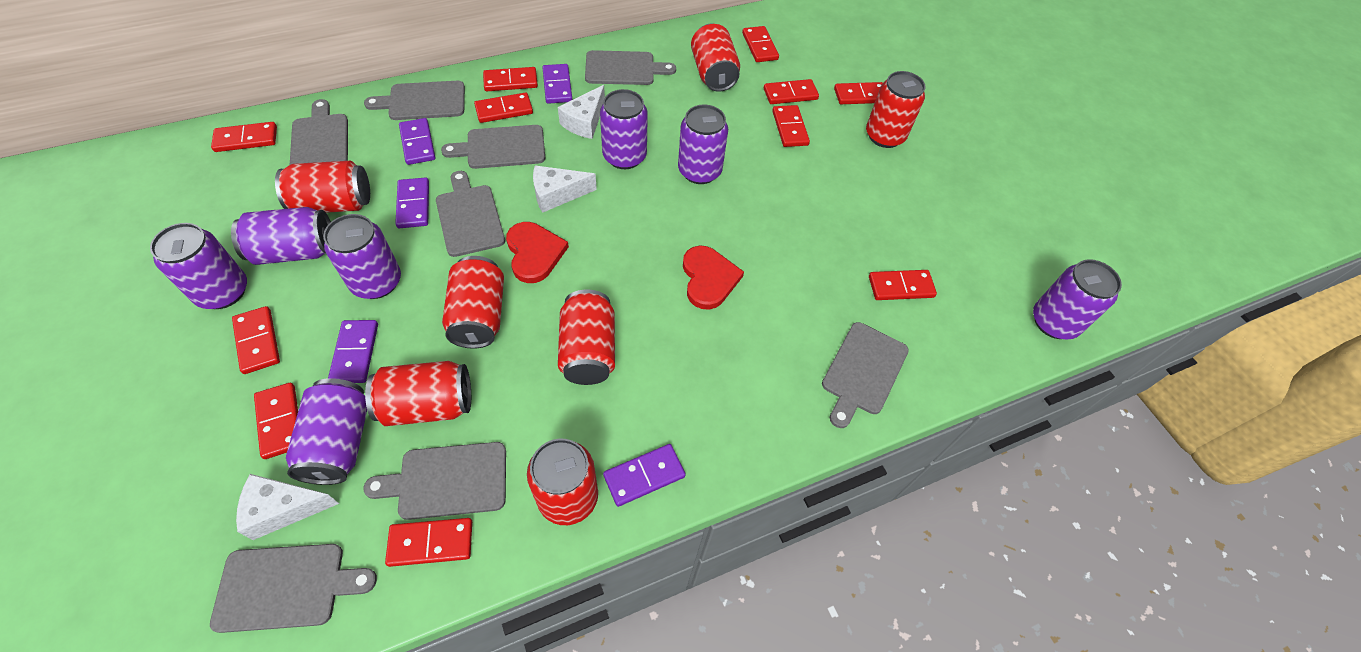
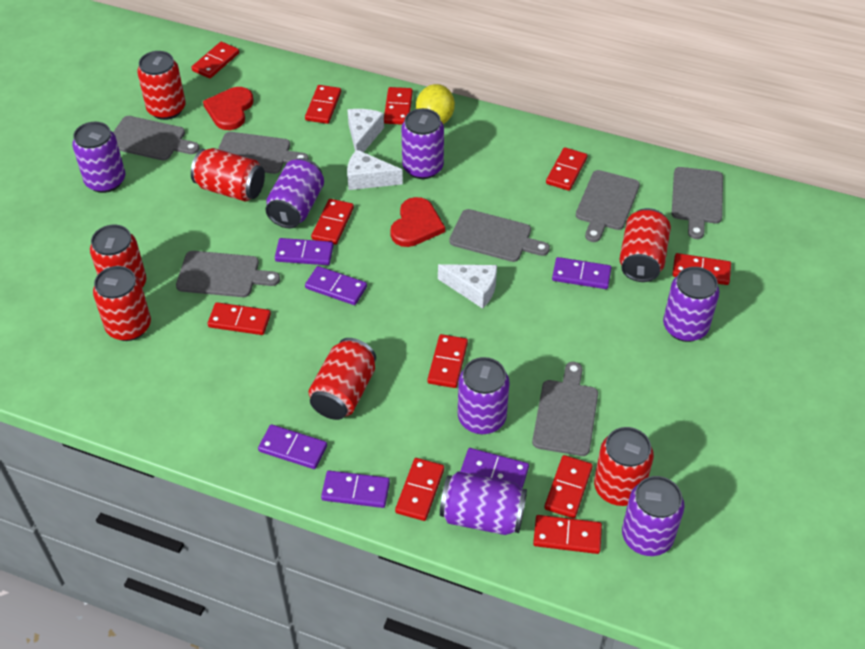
grey cutting board: [210,544,377,633] [290,99,348,165] [363,442,506,520] [364,81,465,120] [436,171,505,257] [441,125,545,169] [585,50,676,85] [822,322,909,428] = 8 -> [113,116,199,160] [176,251,280,297] [218,132,309,174] [449,209,550,262] [532,362,598,456] [576,170,640,242] [672,167,723,239] = 7
purple domino: [328,320,378,383] [395,177,429,228] [399,118,436,165] [542,64,572,104] [603,444,686,507] = 5 -> [258,424,327,469] [275,238,333,265] [305,266,367,305] [321,471,390,508] [460,448,529,488] [552,257,611,289] = 6
yellow lemon: none = 0 -> [416,84,455,124] = 1

